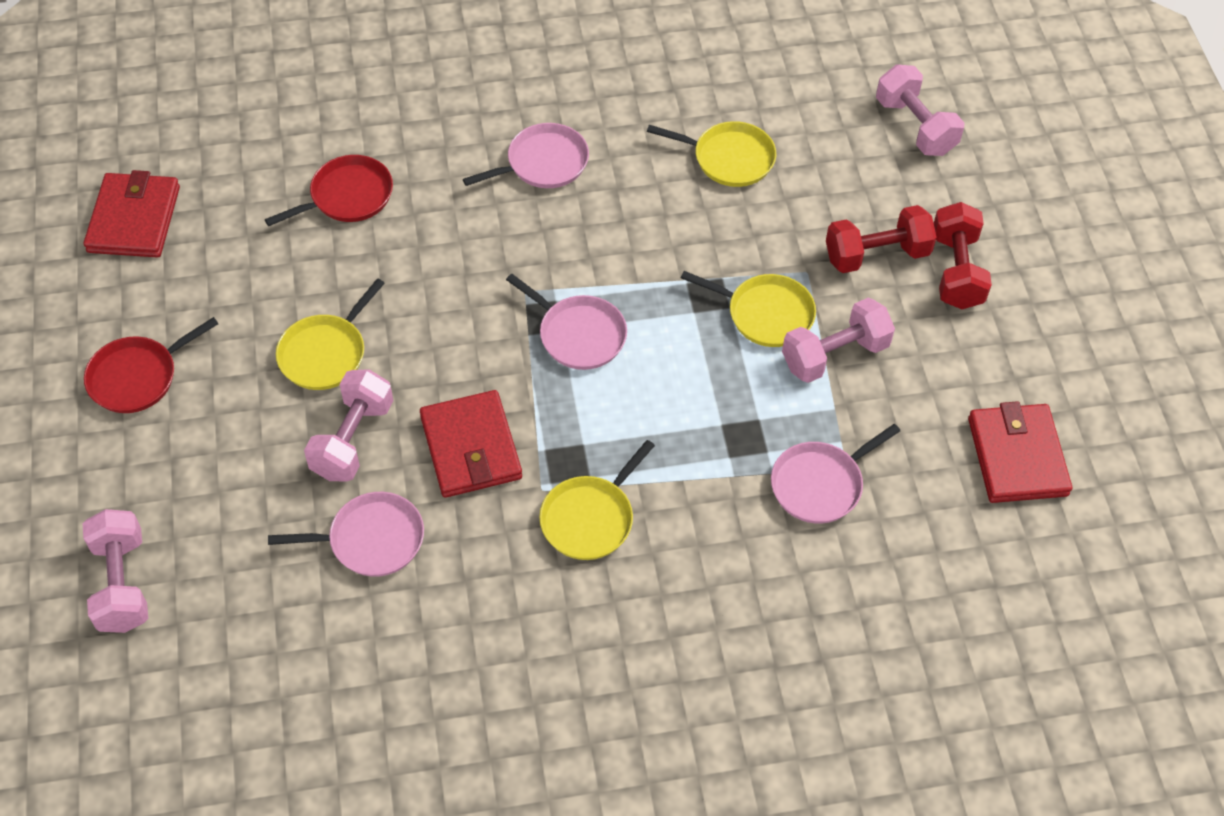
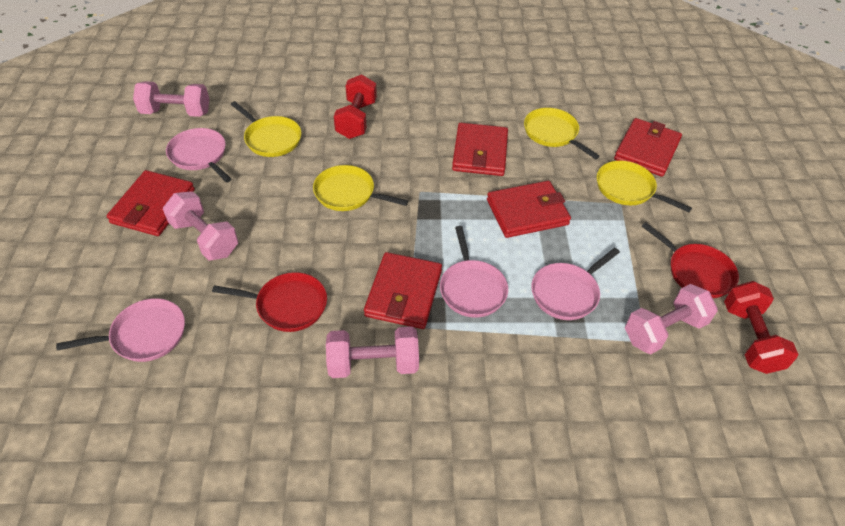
red wallet: [84,170,180,258] [420,390,522,498] [968,401,1072,503] = 3 -> [107,170,195,236] [364,252,442,329] [452,123,508,176] [487,181,571,238] [614,118,682,177] = 5

